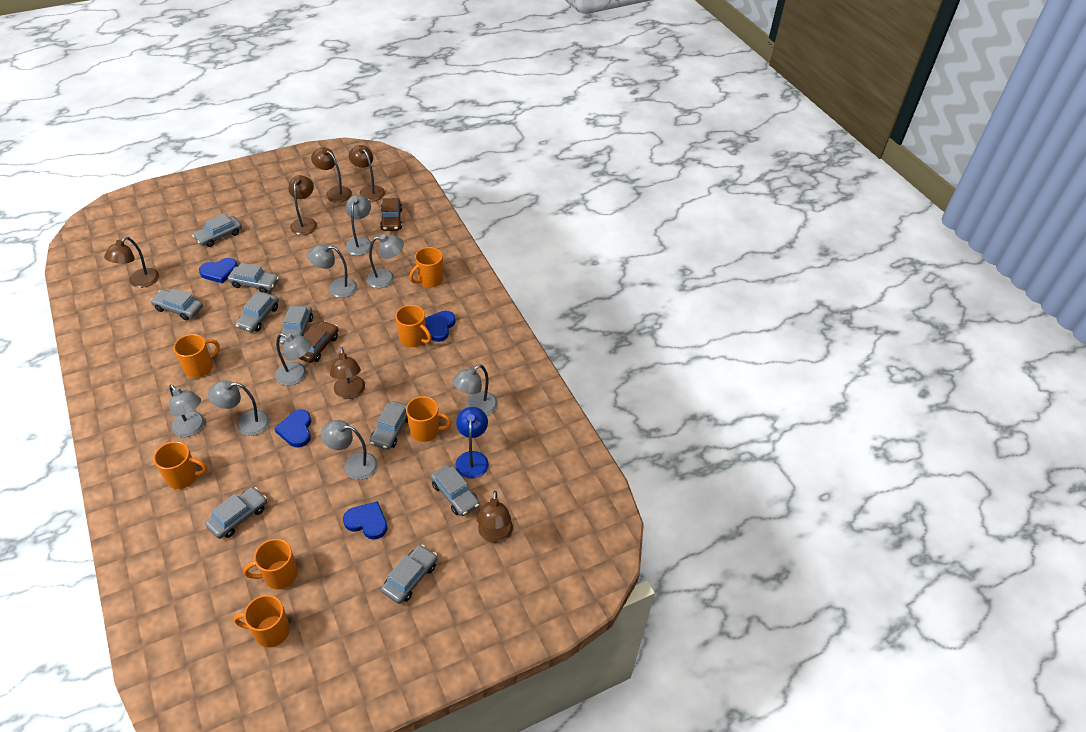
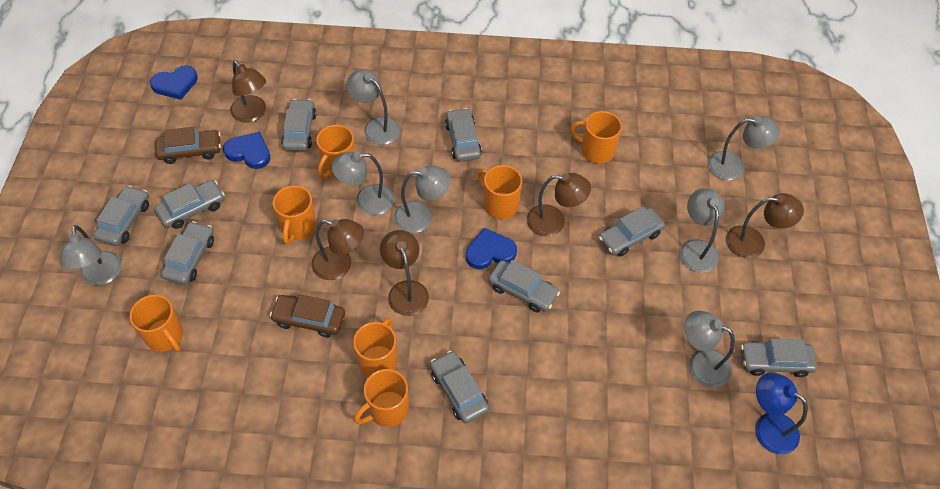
blue heart: [199,258,238,284] [274,410,311,447] [343,501,387,540] [425,311,456,342] = 4 -> [150,65,198,100] [223,131,270,169] [466,228,517,269] = 3
brown lamp: [104,237,159,288] [288,175,317,235] [311,147,352,202] [330,347,365,399] [349,145,385,201] [477,491,513,543] = 6 -> [230,60,266,123] [312,219,364,280] [380,230,429,316] [527,173,591,236] [726,193,804,258] = 5
grey lamp: [169,385,205,437] [208,380,270,436] [275,333,312,386] [308,244,357,298] [321,420,378,480] [345,195,371,256] [366,234,404,288] [452,364,498,415] = 8 -> [60,225,122,286] [331,152,394,215] [346,70,400,145] [394,166,451,233] [680,188,725,273] [684,311,735,387] [708,116,780,180] = 7

